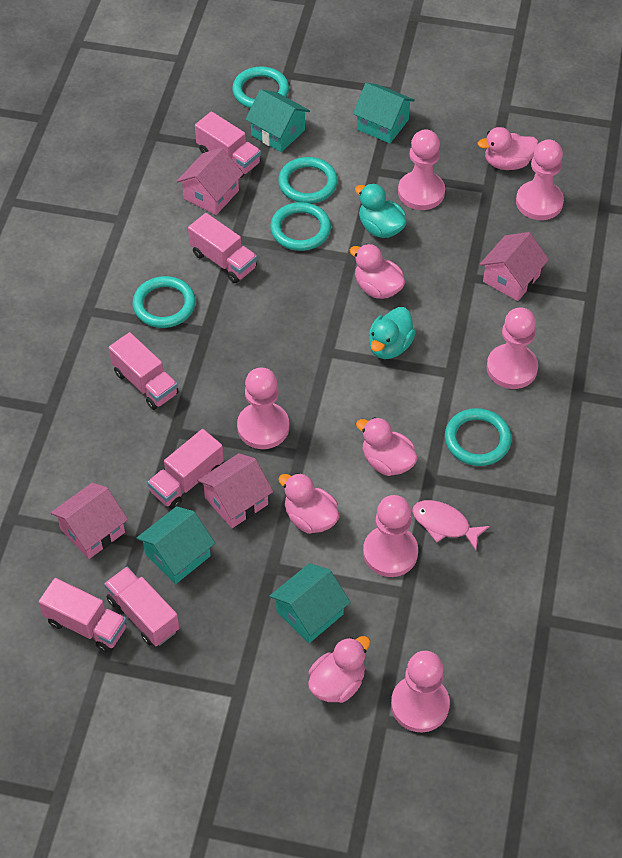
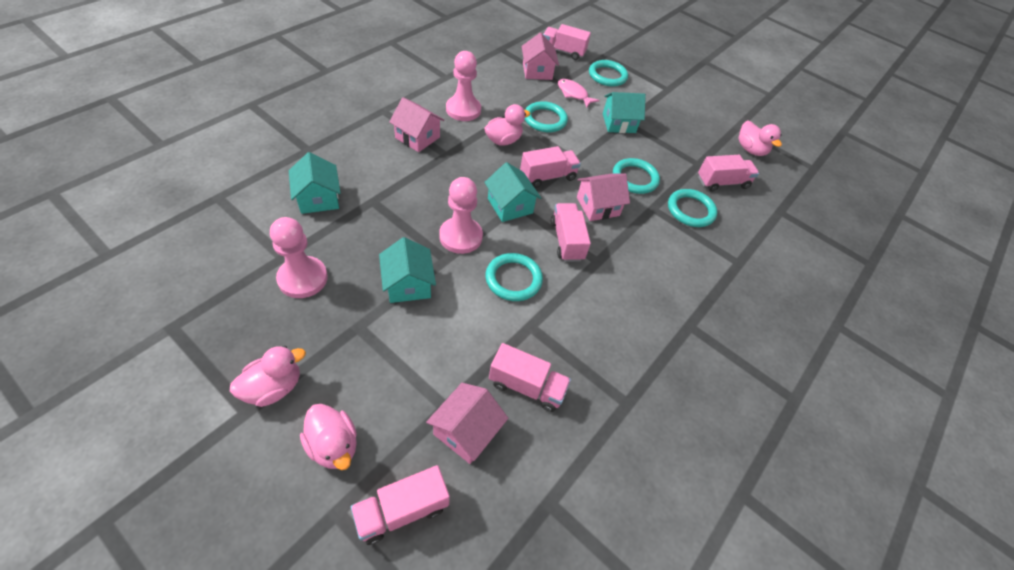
pink duck: [278,473,339,534] [308,636,370,703] [350,244,405,299] [356,417,418,476] [477,127,538,170] = 5 -> [230,346,306,407] [300,404,357,470] [484,104,530,146] [738,120,782,156] = 4
pink pawn: [237,368,289,449] [363,495,418,577] [391,651,450,732] [398,129,445,210] [487,307,538,389] [516,139,564,220] = 6 -> [270,217,328,298] [439,177,483,254] [446,51,481,121] = 3
turquoise duck: [355,183,406,238] [369,307,416,359] = 2 -> none = 0

